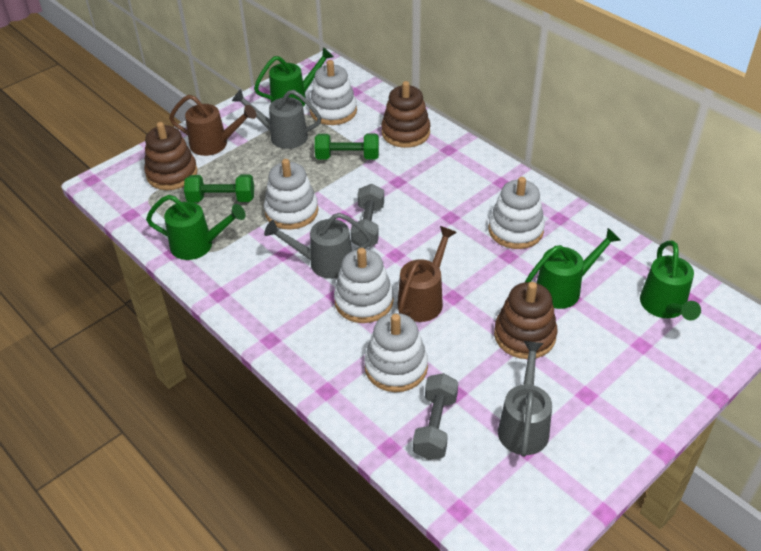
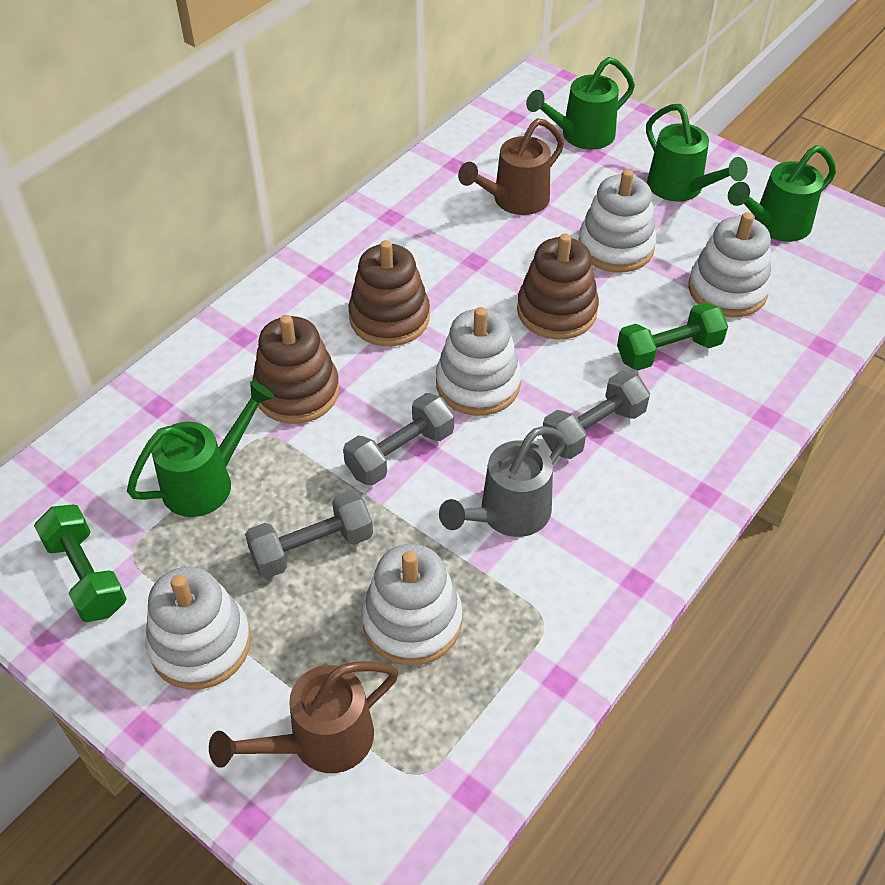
grey dumbbell: [351,184,384,248] [413,373,458,460] = 2 -> [245,491,373,579] [343,393,454,485] [542,371,650,459] = 3
grey watering can: [232,89,321,149] [264,213,372,279] [498,341,552,457] = 3 -> [439,426,566,537] = 1

